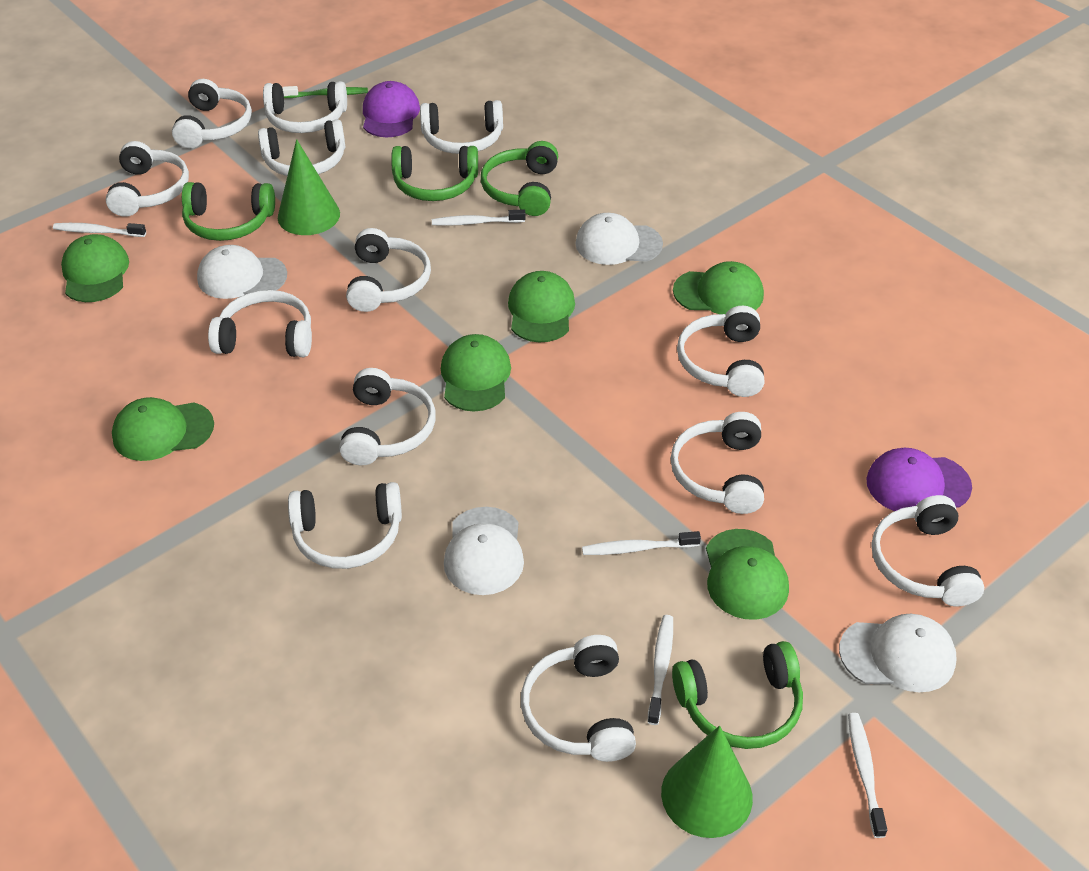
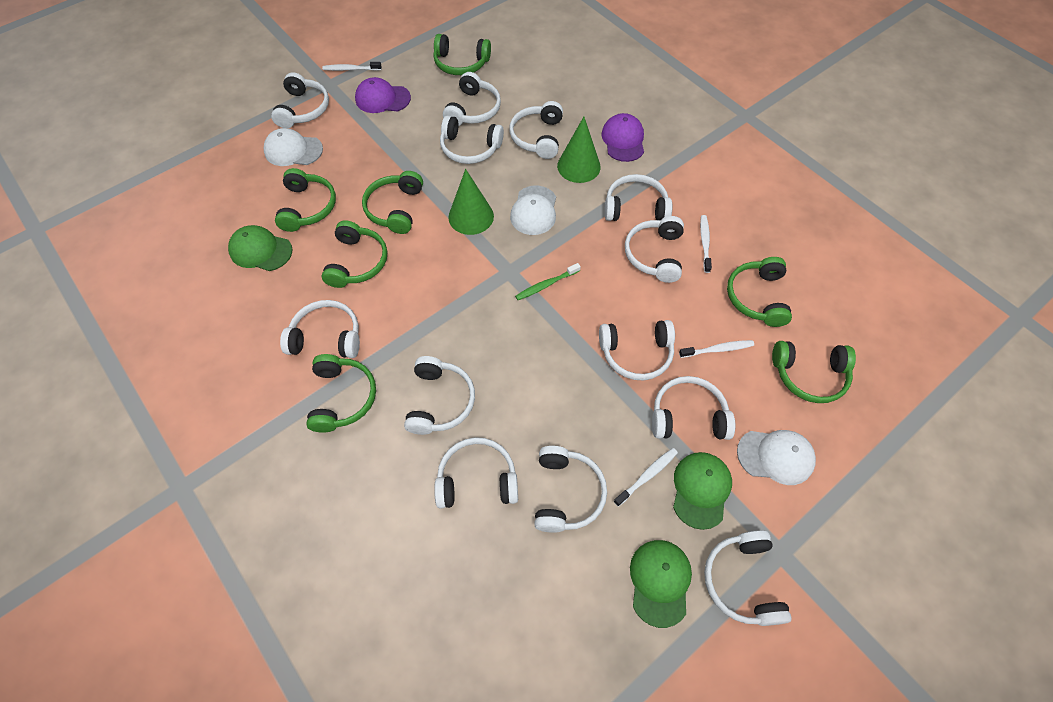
green cap: [61,234,129,302] [112,397,214,461] [441,334,511,412] [508,271,575,343] [673,261,764,314] [706,529,789,620] = 6 -> [228,225,292,271] [630,540,692,628] [673,452,732,530] = 3
green headphones: [182,182,275,241] [391,146,478,201] [481,141,558,216] [672,641,803,749] = 4 -> [275,168,336,232] [306,354,376,433] [322,220,387,288] [362,171,423,234] [433,34,491,75] [727,257,792,327] [772,341,856,403] = 7
white cap: [197,245,287,299] [444,507,524,595] [575,213,663,265] [839,614,957,692] = 4 -> [263,128,323,166] [510,186,556,235] [737,430,816,485] = 3
white toothbrush: [53,223,146,237] [432,209,526,226] [582,531,701,555] [648,615,673,725] [848,713,887,838] = 5 -> [322,62,382,71] [614,448,678,507] [679,340,754,358] [700,215,712,273] = 4

